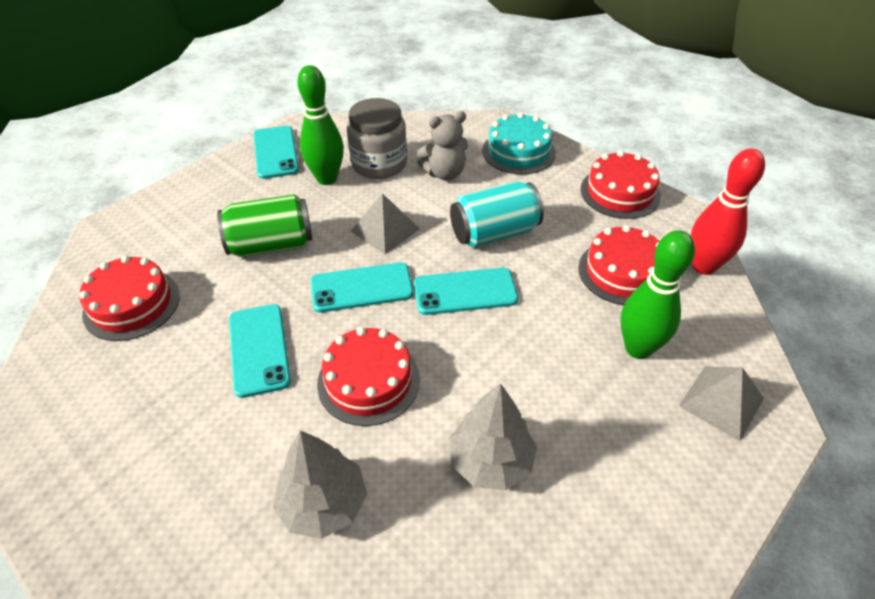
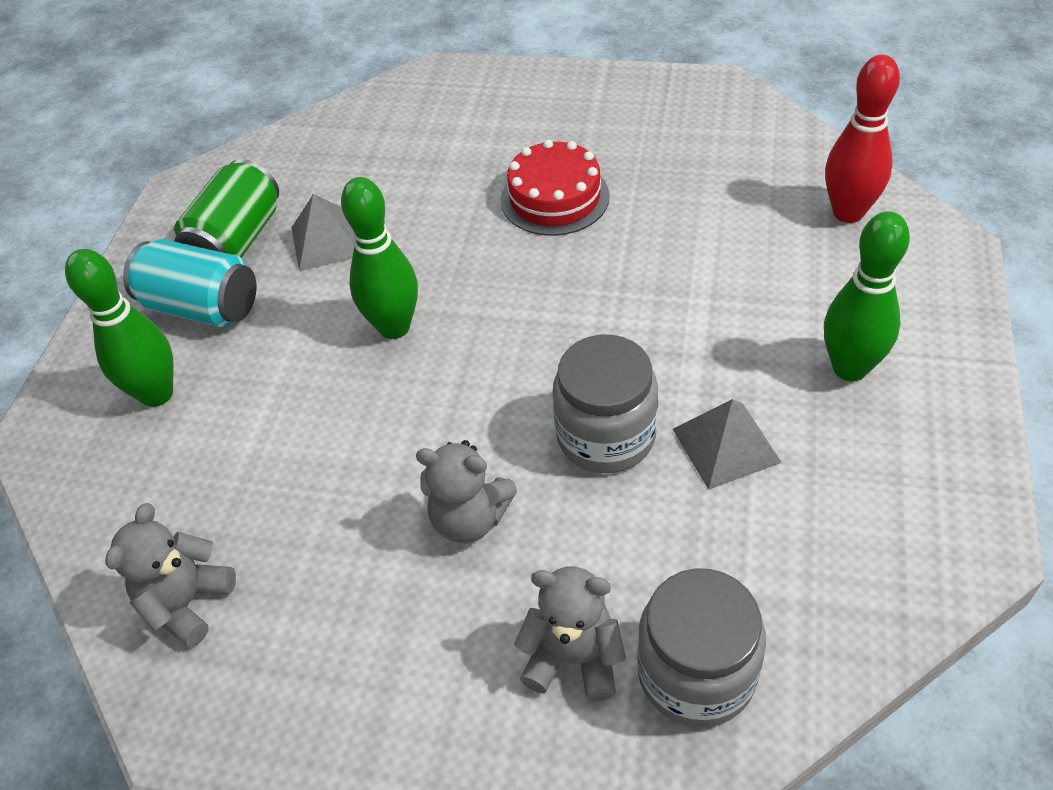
green bowling pin: [297,65,344,185] [621,230,695,359] = 2 -> [65,249,174,407] [341,177,418,339] [824,211,910,381] = 3
grey jar: [347,98,407,179] = 1 -> [553,335,658,473] [637,568,766,728] = 2
grey teddy bear: [416,111,468,180] = 1 -> [105,503,236,647] [416,440,517,543] [514,566,626,701] = 3
grey tree: [273,430,367,539] [449,383,537,490] = 2 -> none = 0
red cake: [79,256,180,341] [317,327,420,426] [578,225,659,305] [580,151,661,219] = 4 -> [501,139,610,236] = 1
turquoise cake: [482,113,556,174] = 1 -> none = 0
turquoise phone: [229,304,291,398] [254,126,299,179] [311,262,413,313] [414,268,518,315] = 4 -> none = 0

